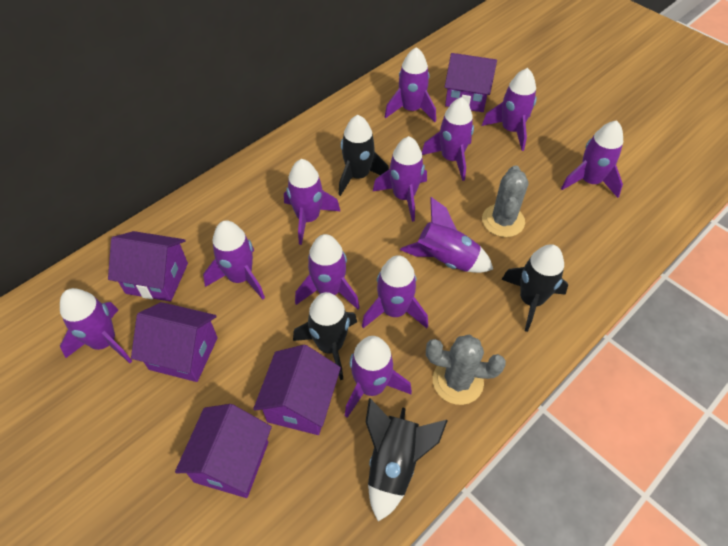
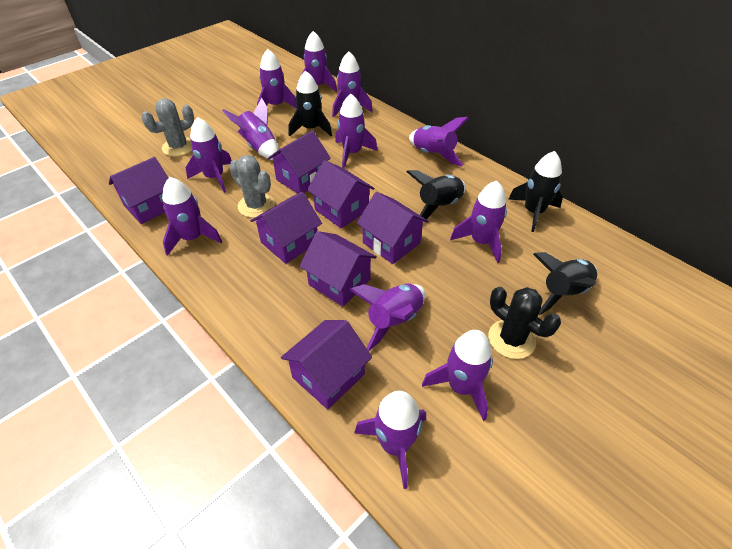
black cactus: none = 0 -> [488,287,561,359] = 1
purple house: [108,231,188,302] [131,302,218,382] [175,404,272,498] [253,345,341,435] [445,53,497,112] = 5 -> [109,157,168,224] [251,192,322,264] [268,131,331,194] [281,320,372,409] [299,231,377,306] [307,160,375,228] [357,192,429,264] = 7

